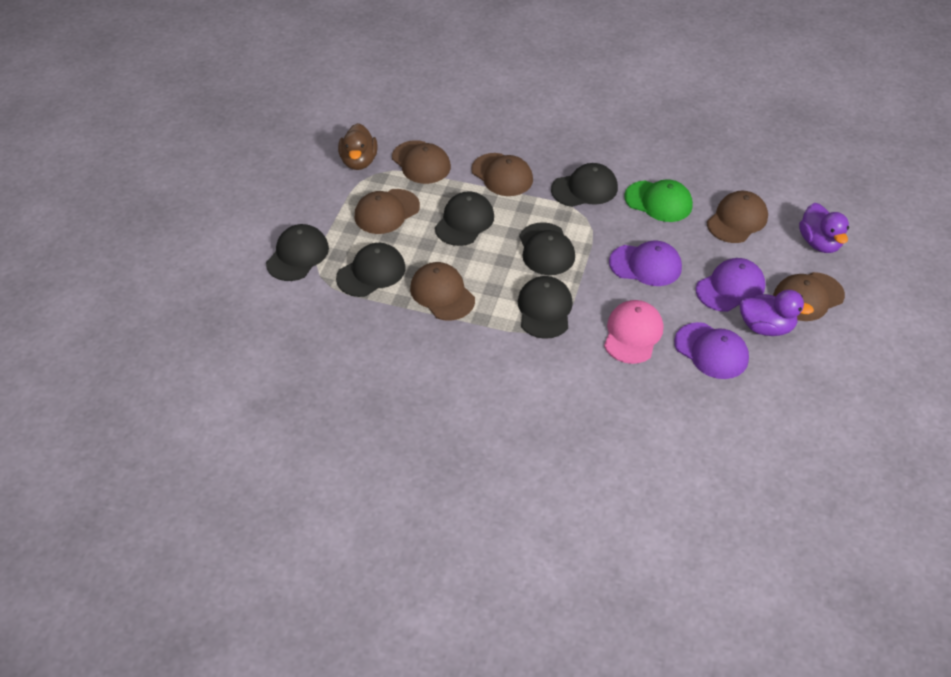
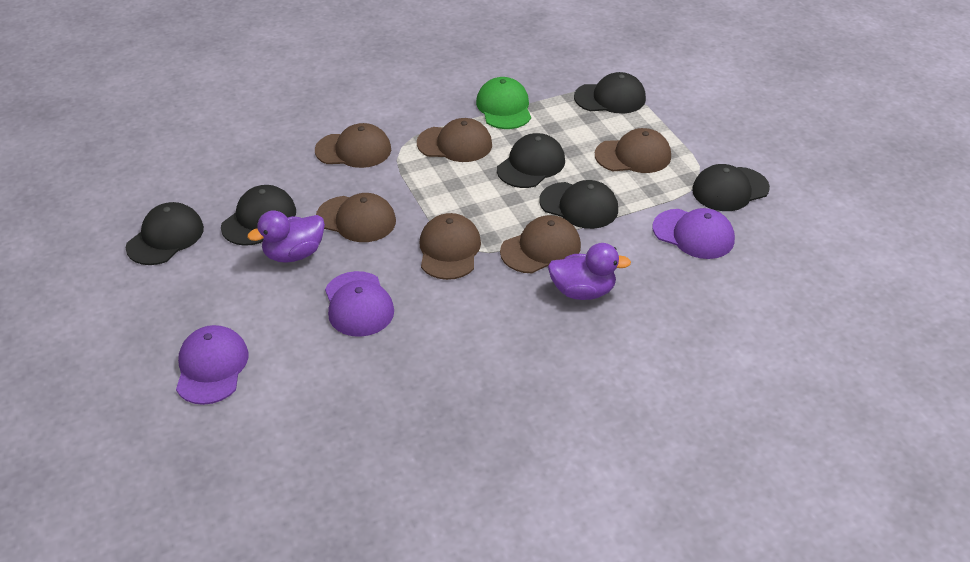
brown duck: [338,123,378,170] = 1 -> none = 0
pink cap: [604,300,663,364] = 1 -> none = 0

